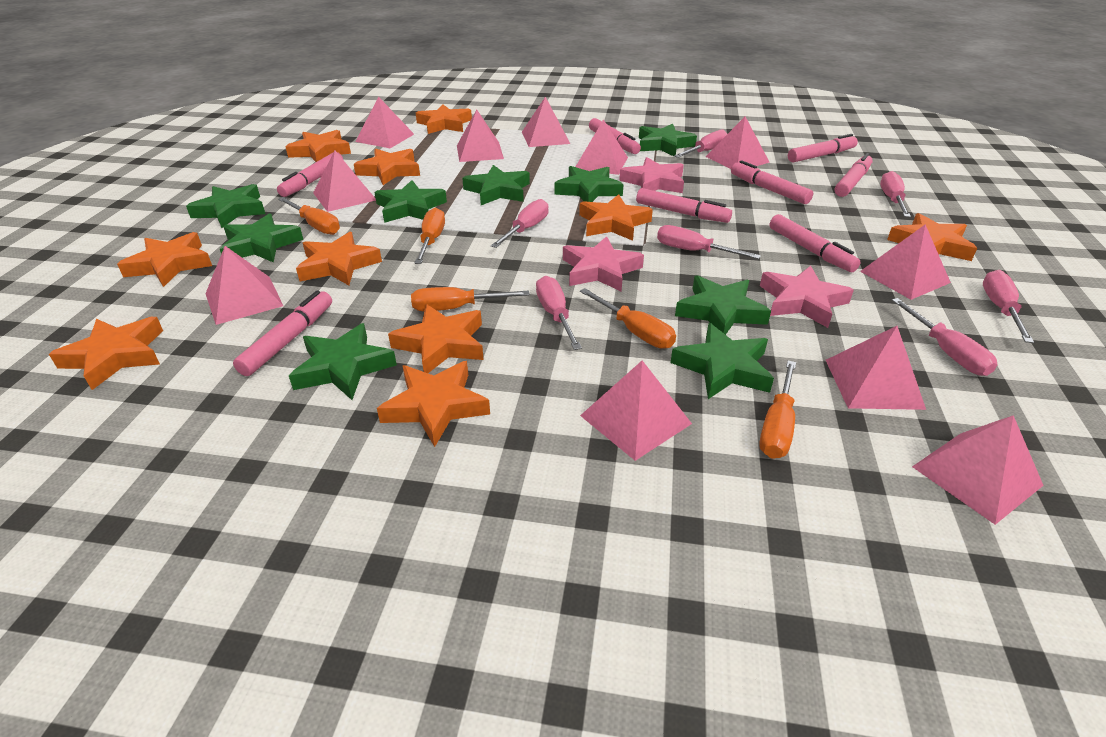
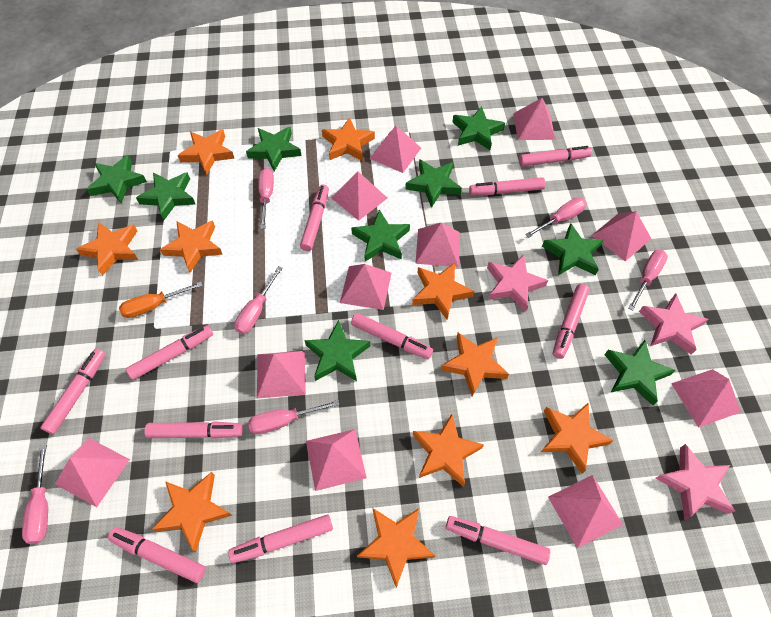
orange screwdriver: [278,197,340,235] [411,287,530,311] [415,208,445,264] [580,288,676,349] [759,361,796,459] = 5 -> [119,282,203,318] = 1
pink marker: [233,290,332,376] [277,152,343,197] [589,118,641,154] [636,188,732,223] [731,160,813,204] [769,214,861,272] [788,134,858,163] [834,153,873,197] = 8 -> [40,349,106,434] [108,527,206,583] [126,325,213,380] [144,421,243,439] [228,515,333,563] [300,185,329,251] [351,313,433,359] [446,516,550,565] [469,177,545,195] [519,146,592,167] [553,284,589,359] = 11
pink screwdriver: [491,199,549,248] [536,276,582,350] [657,225,761,259] [674,129,727,158] [880,171,911,217] [892,298,998,376] [983,270,1034,343] = 7 -> [22,444,48,544] [234,266,283,334] [248,400,339,434] [258,168,274,229] [525,197,587,238] [628,250,668,311] = 6

